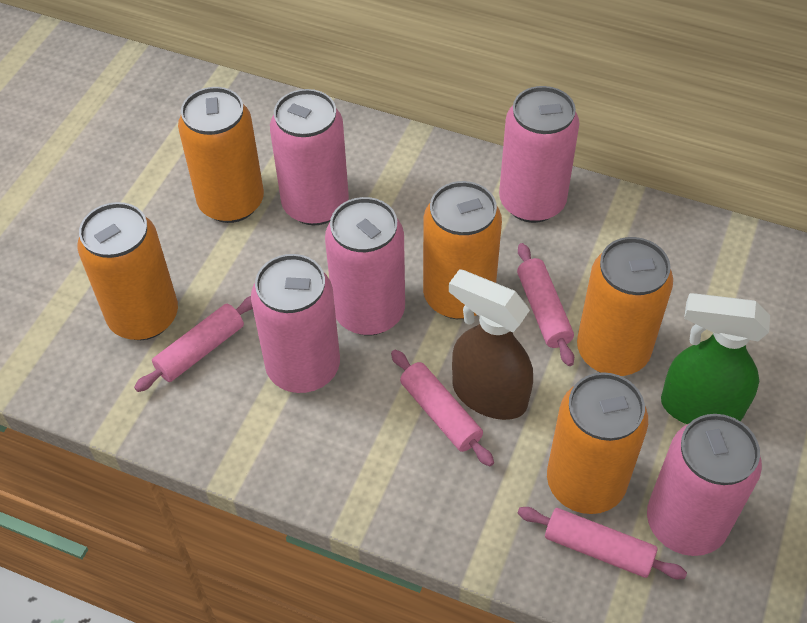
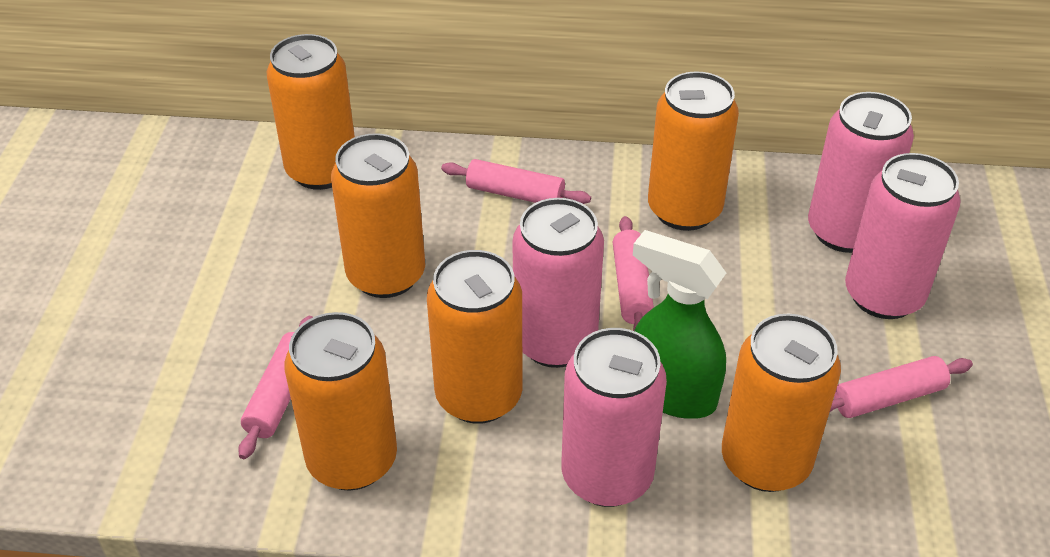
brown spray bottle: [449,269,533,420] = 1 -> none = 0
orange can: [77,202,178,340] [178,87,264,223] [423,181,502,319] [547,372,648,514] [577,237,673,376] = 5 -> [267,34,355,190] [285,312,397,490] [331,133,425,298] [427,250,522,424] [648,71,739,231] [722,314,841,492] = 6
pink can: [251,254,340,393] [270,89,349,225] [325,197,405,336] [499,86,580,223] [647,414,762,556] = 5 -> [513,198,604,368] [561,328,667,507] [808,92,914,253] [845,153,960,319] = 4

